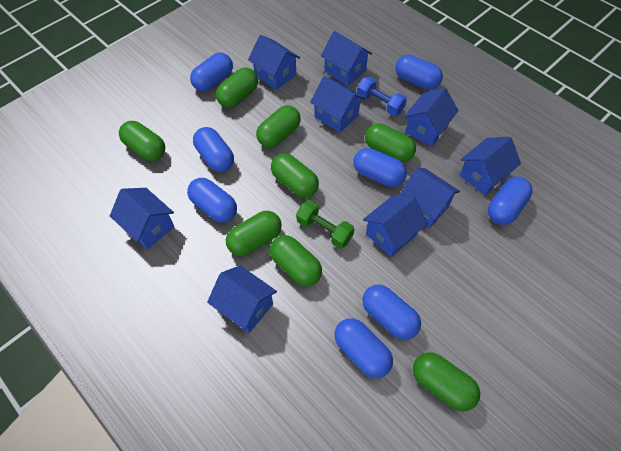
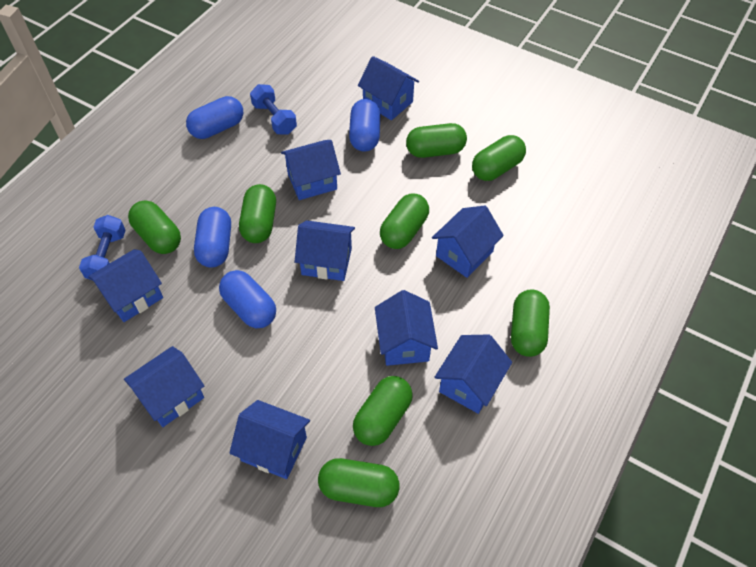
blue capsule: [187,178,237,223] [190,53,233,92] [193,127,234,172] [334,318,393,378] [354,148,407,187] [362,285,421,340] [395,55,443,90] [488,177,533,225] = 8 -> [186,96,243,139] [194,207,231,268] [219,270,276,328] [349,99,380,152] = 4
blue dumbbell: [357,76,407,116] = 1 -> [79,215,126,280] [250,84,297,134] = 2
green dumbbell: [296,200,354,249] = 1 -> none = 0

